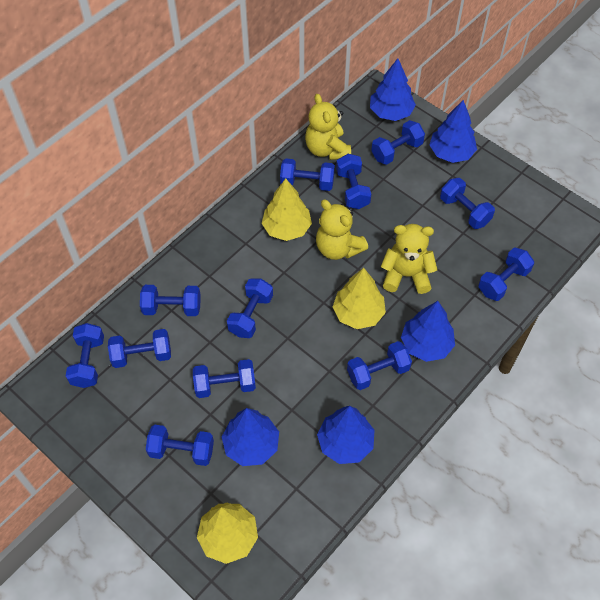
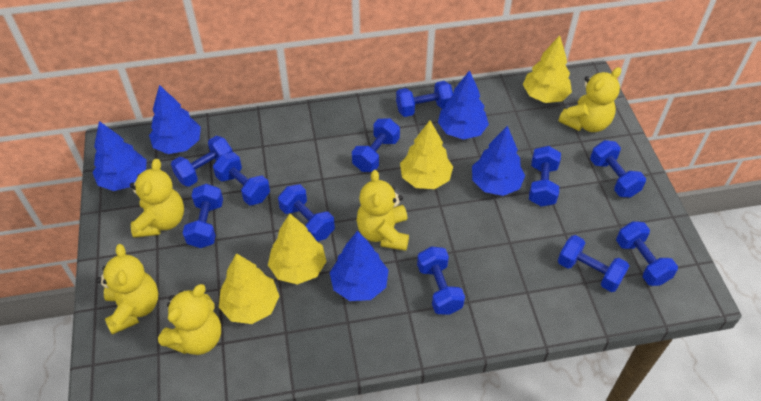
blue dumbbell: [66,323,104,388] [108,329,171,368] [140,285,201,316] [146,425,214,466] [193,359,256,398] [227,278,273,338] [280,158,335,191] [336,154,371,209] [347,341,412,390] [371,120,425,165] [440,178,495,229] [478,247,534,301] = 12 -> [171,136,233,187] [183,184,223,248] [213,152,270,206] [278,184,335,241] [352,118,400,172] [396,81,453,117] [417,246,465,315] [529,146,561,207] [558,235,629,292] [590,140,646,198] [616,221,678,286] = 11
yellow teddy bear: [305,94,351,160] [316,199,368,260] [381,224,437,294] = 3 -> [97,244,158,335] [130,159,184,238] [158,284,221,355] [356,170,409,251] [559,67,621,132] = 5
yellow tree: [197,503,258,564] [262,178,312,241] [333,268,386,329] = 3 -> [219,253,279,324] [268,213,327,285] [400,120,453,189] [523,35,572,103] = 4

